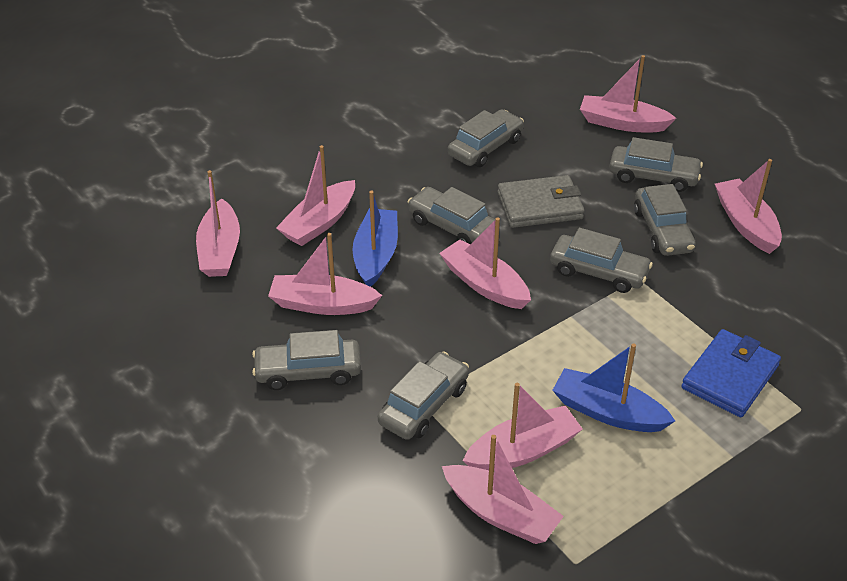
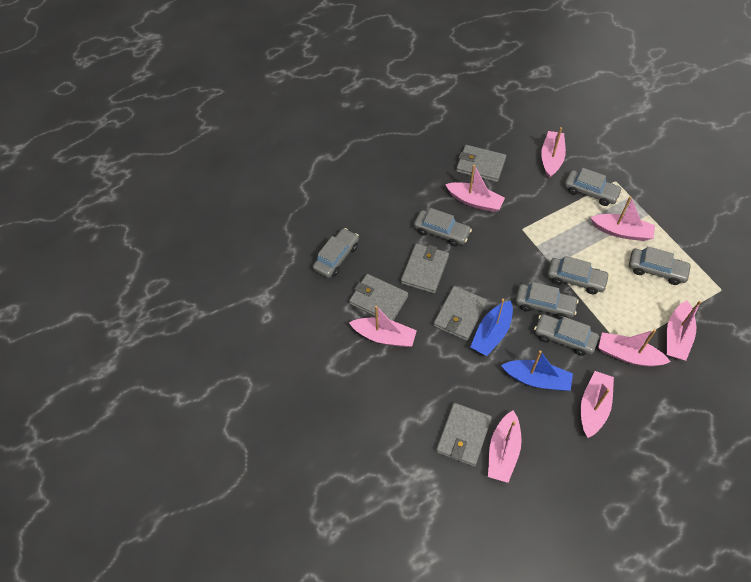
blue wallet: [681,329,781,418] = 1 -> none = 0
grey wallet: [498,175,584,228] = 1 -> [349,274,408,321] [401,243,449,294] [433,286,487,341] [436,403,492,467] [456,145,506,182] = 5

